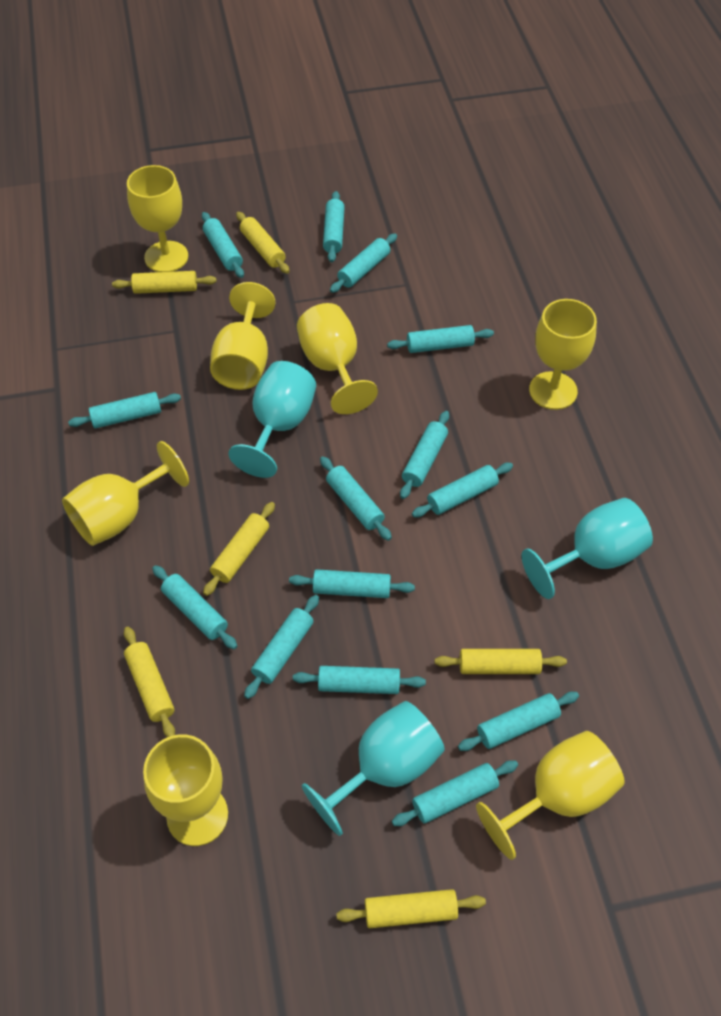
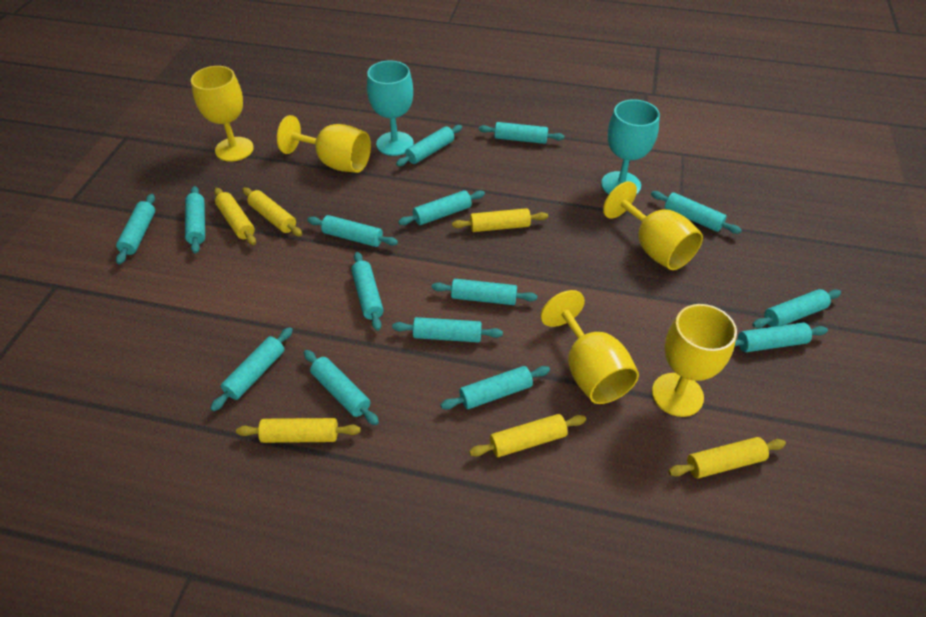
turquoise goblet: [228,361,316,478] [302,701,445,836] [521,498,653,599] = 3 -> [367,60,414,156] [601,99,660,195] = 2
turquoise rolling pin: [68,392,181,428] [152,565,237,649] [202,212,244,278] [244,595,319,699] [289,569,415,598] [293,666,426,694] [320,456,392,541] [323,191,345,262] [330,233,397,293] [387,325,494,353] [392,760,518,826] [400,411,449,499] [412,463,513,517] [458,692,579,751] = 14 -> [116,194,155,264] [185,186,205,253] [210,327,293,411] [304,350,379,425] [307,215,398,247] [351,252,383,331] [392,317,503,342] [396,125,462,166] [398,190,485,225] [432,279,537,305] [440,366,550,410] [479,122,564,144] [651,191,742,234] [734,323,828,352] [752,289,841,328] = 15
yellow goblet: [62,441,189,546] [127,165,188,272] [143,735,228,846] [210,282,275,390] [297,303,378,414] [476,731,624,860] [529,299,597,410] = 7 -> [191,66,254,162] [277,115,371,173] [540,290,639,404] [603,181,703,270] [652,304,737,417] = 5

